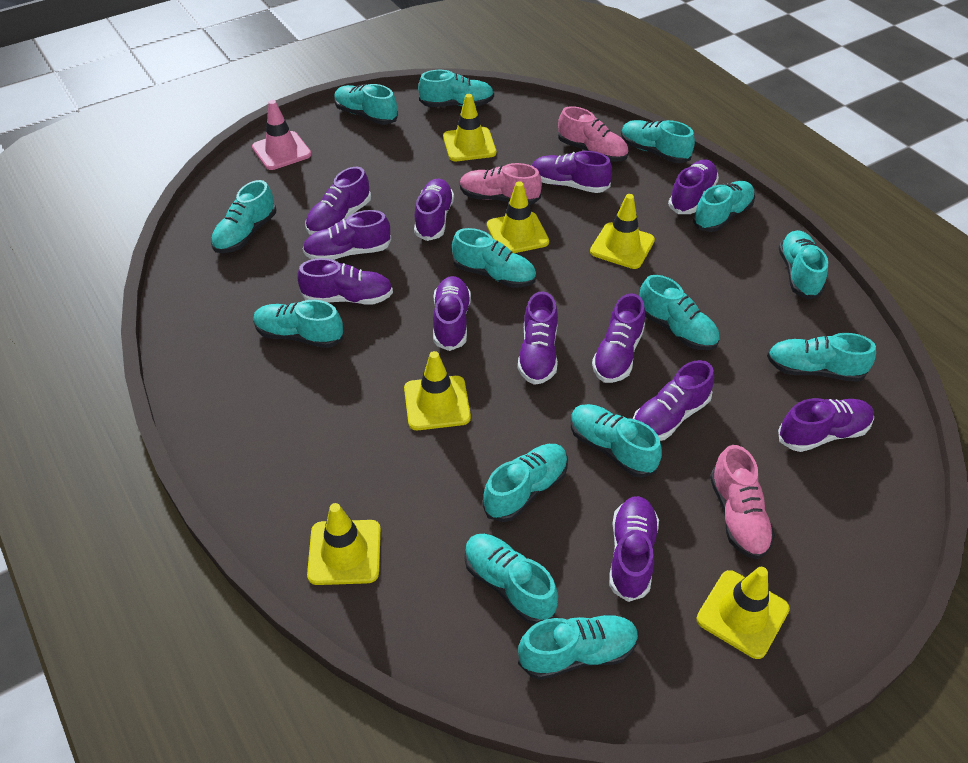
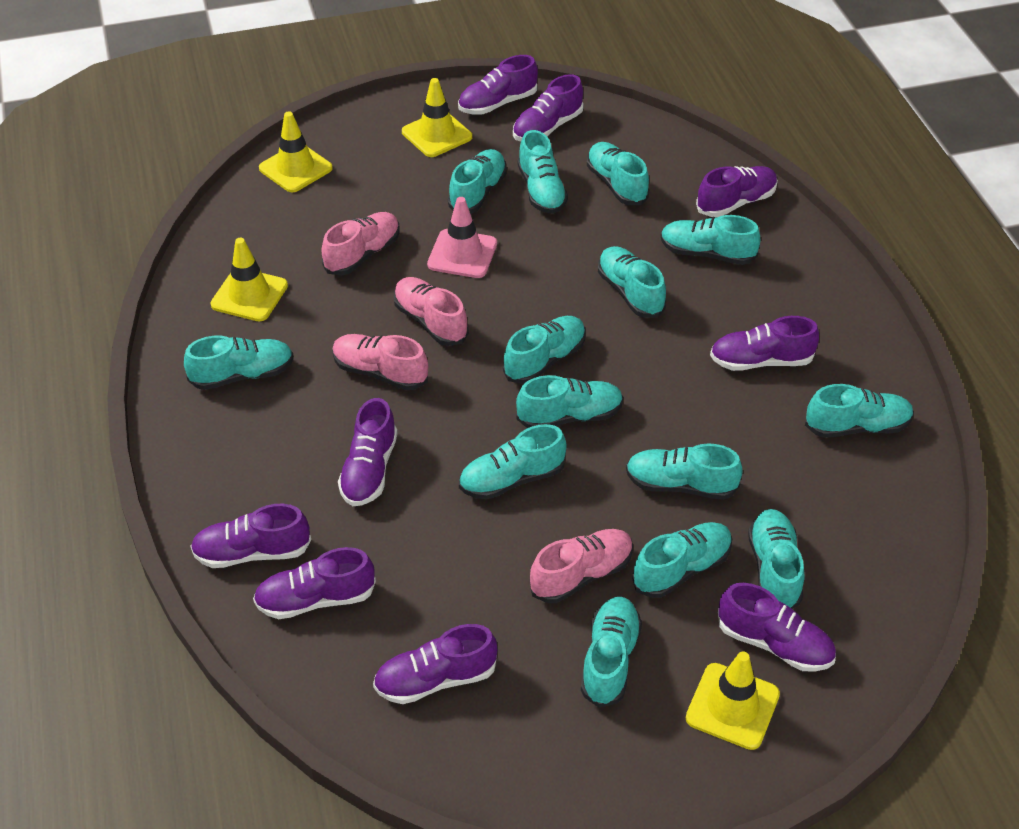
pink shoe: [460,163,542,205] [558,106,629,162] [710,445,775,559] = 3 -> [321,212,399,275] [332,334,428,390] [394,277,469,346] [530,529,633,603] = 4
purple shoe: [297,258,393,304] [302,210,391,260] [306,167,371,235] [414,179,454,241] [433,276,471,351] [518,291,558,385] [532,151,612,193] [592,293,645,383] [609,496,659,602] [633,360,714,441] [668,159,719,214] [778,398,874,452] = 12 -> [190,504,311,568] [253,547,376,619] [338,398,398,506] [373,624,497,704] [458,55,538,115] [513,74,584,141] [696,166,778,217] [710,316,819,371] [718,583,836,672] = 9
yellow traffic cone: [307,503,381,585] [404,351,471,430] [443,94,496,161] [487,181,549,253] [590,194,655,269] [697,567,790,659] = 6 -> [211,238,288,321] [259,111,333,192] [402,78,472,157] [686,651,780,750] = 4

